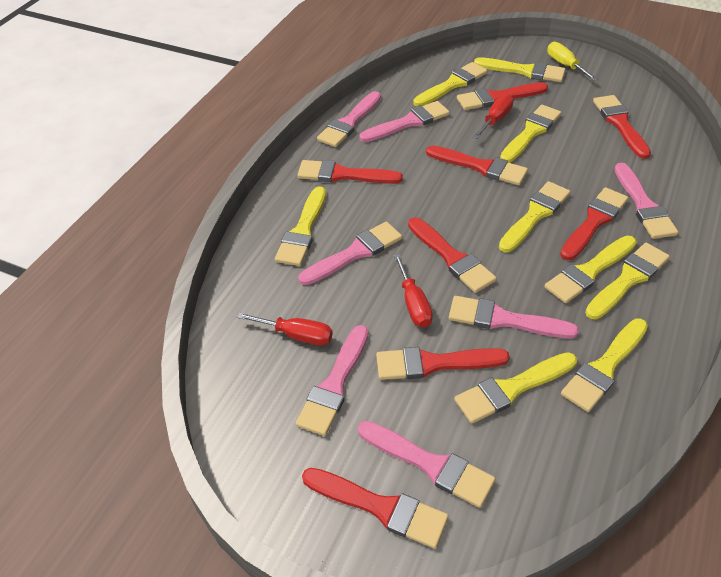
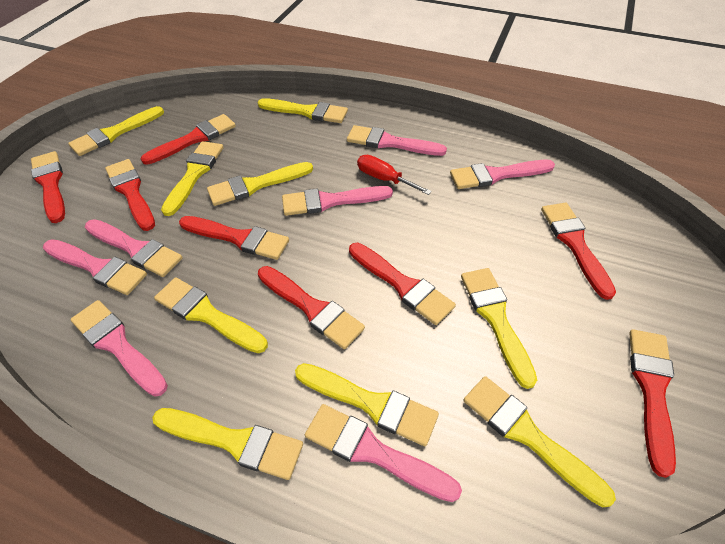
red screwdriver: [237,312,333,345] [394,254,433,328] [473,94,514,139] = 3 -> [357,155,432,195] = 1
yellow screwdriver: [547,42,597,81] = 1 -> none = 0

